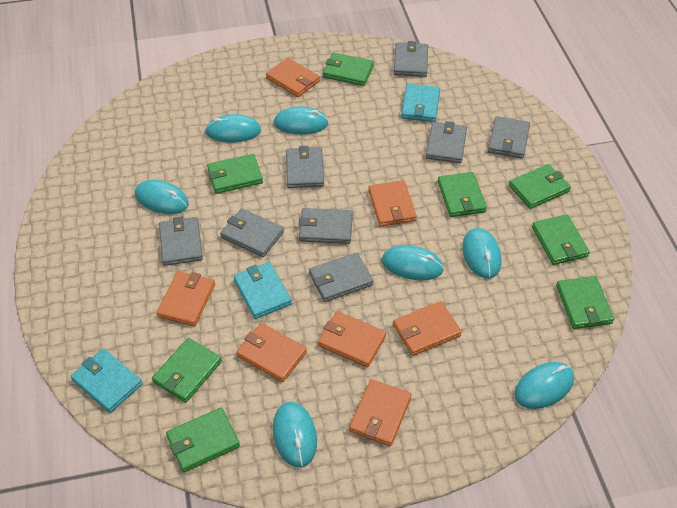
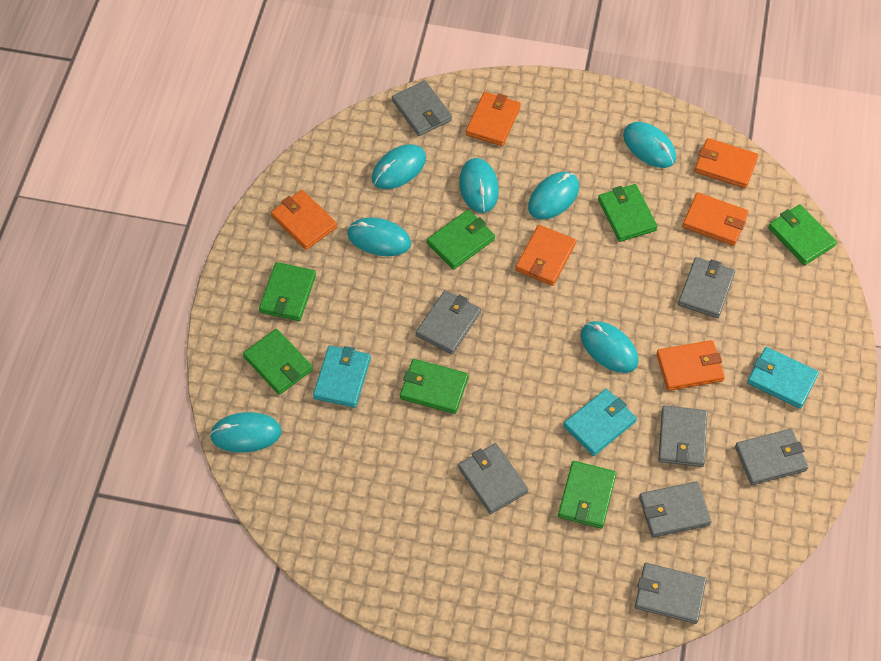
green wallet: [152,338,222,403] [166,407,240,472] [207,154,263,194] [323,53,374,86] [438,172,487,217] [509,164,571,209] [532,214,590,265] [556,276,614,329] = 8 -> [243,329,313,395] [259,262,316,321] [400,359,468,414] [427,210,495,269] [558,461,617,529] [598,184,658,242] [768,204,837,265] = 7
orange wallet: [156,271,215,326] [236,323,307,382] [266,58,320,97] [318,311,386,367] [349,379,412,446] [368,180,417,227] [393,301,462,356] = 7 -> [271,190,337,250] [466,92,521,146] [515,225,576,286] [656,340,725,391] [682,192,749,246] [694,138,758,188] = 6

